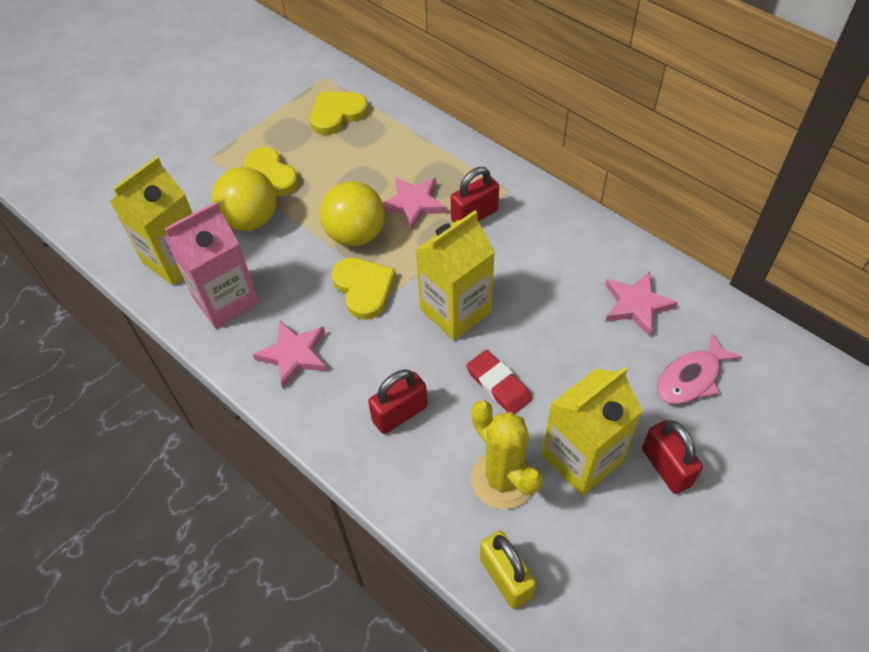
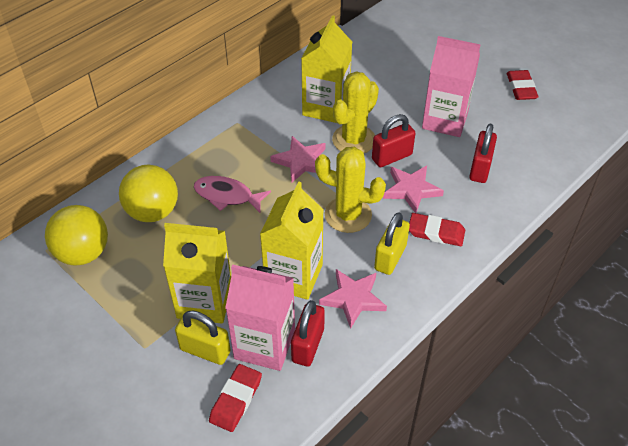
pink carton: [164,202,260,329] = 1 -> [225,264,295,371] [422,36,481,137] = 2
red eraser: [466,350,532,414] = 1 -> [209,364,262,432] [409,213,465,246] [507,70,538,100] = 3
yellow cactus: [471,401,543,509] = 1 -> [315,147,386,233] [332,71,379,153] = 2
yellow heart: [243,147,298,196] [310,92,368,135] [332,257,396,320] = 3 -> none = 0
yellow padlock: [480,531,536,609] = 1 -> [175,311,231,365] [374,212,410,275] = 2

